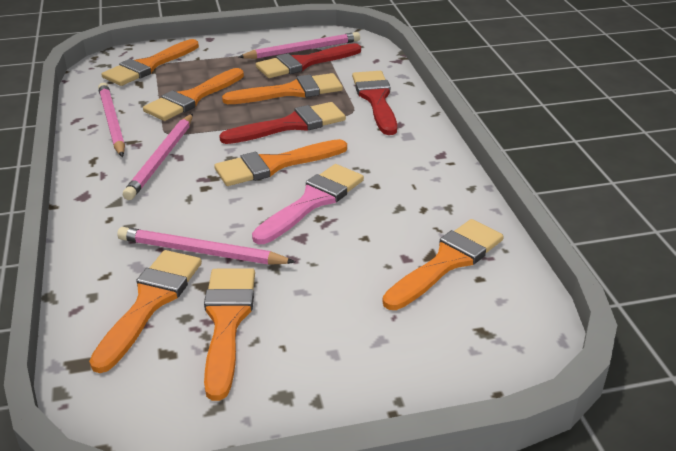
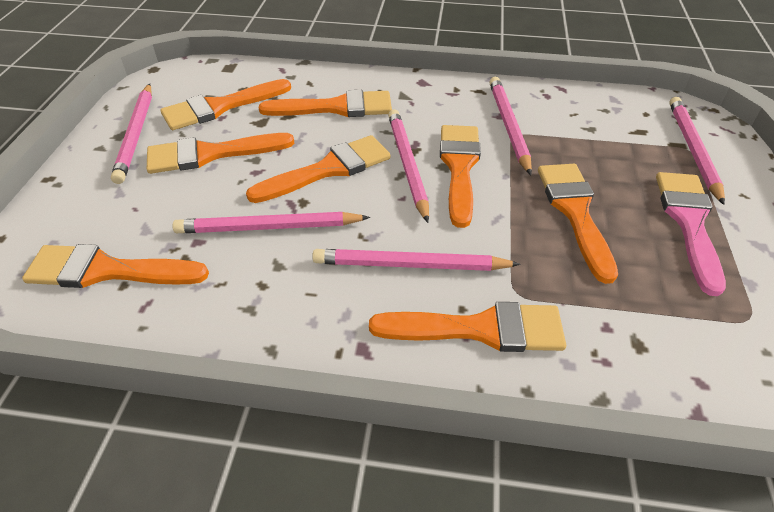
orange brush: [89,250,202,373] [102,39,199,86] [143,68,244,121] [204,268,255,401] [214,139,347,186] [222,73,343,104] [382,219,504,310] = 7 -> [22,244,209,288] [147,133,294,174] [160,79,291,130] [246,135,391,203] [259,90,392,117] [369,302,566,352] [440,125,481,228] [538,164,618,284] = 8
pink pencil: [98,83,125,157] [117,227,296,265] [123,114,193,200] [238,32,360,59] = 4 -> [111,84,152,184] [172,212,370,233] [312,249,521,271] [388,109,429,223] [490,77,532,175] [669,97,725,205] = 6
red brush: [219,102,346,144] [256,43,361,78] [352,71,397,135] = 3 -> none = 0

